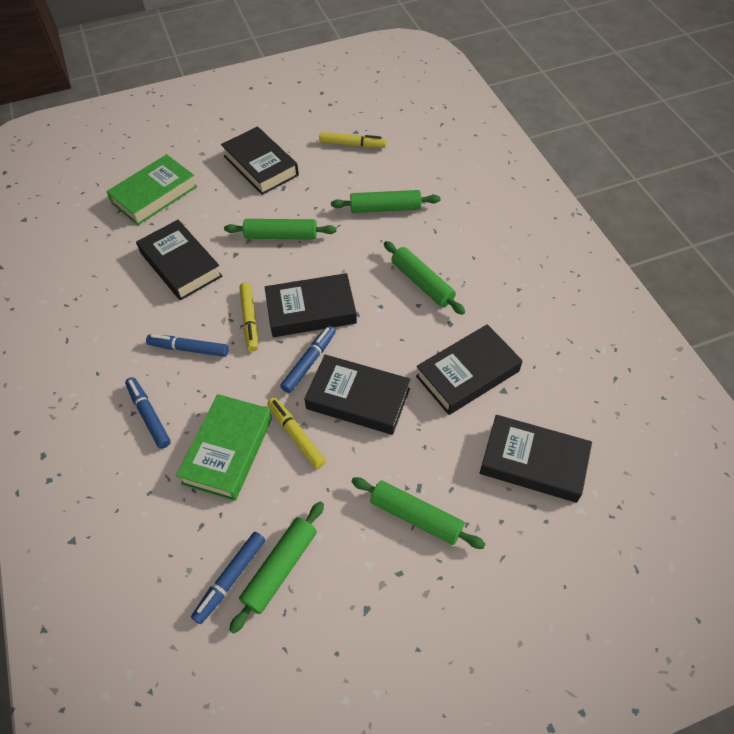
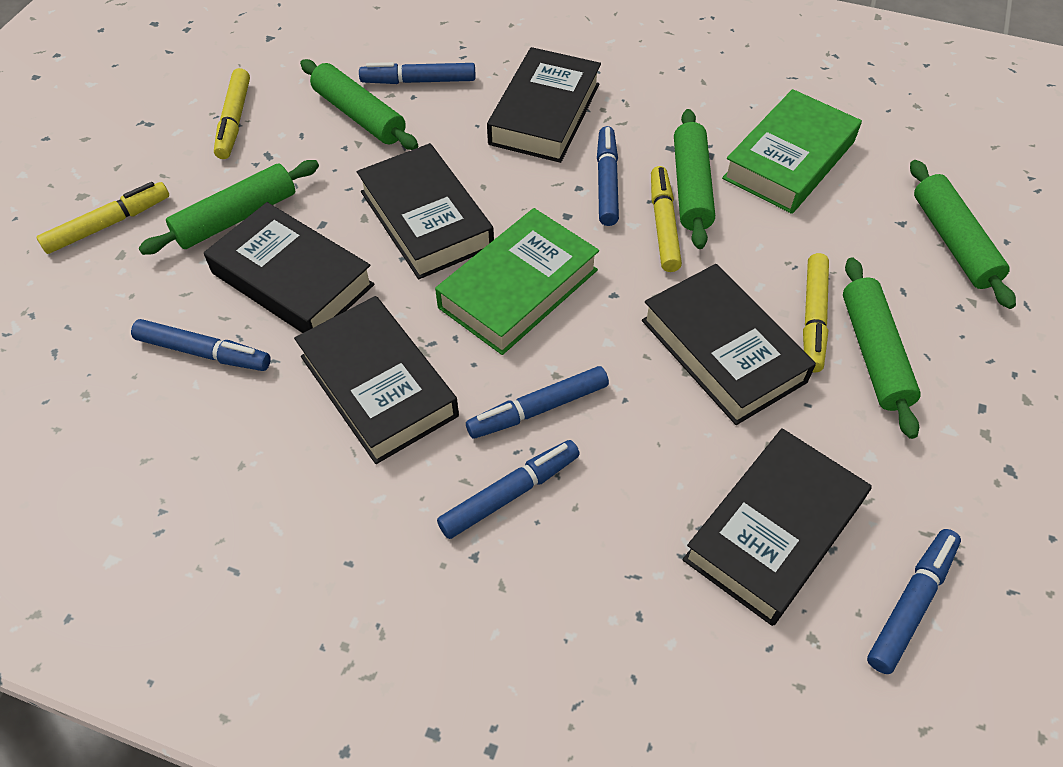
blue marker: [125,377,171,449] [146,334,229,357] [191,532,265,624] [280,326,336,393] = 4 -> [131,319,271,371] [359,62,476,84] [437,440,580,539] [466,366,609,438] [597,126,619,226] [867,529,961,674] = 6
yellow marker: [239,282,258,352] [267,397,326,469] [319,132,387,148] = 3 -> [37,182,169,254] [214,68,250,159] [651,166,682,272] [803,253,829,372] = 4

